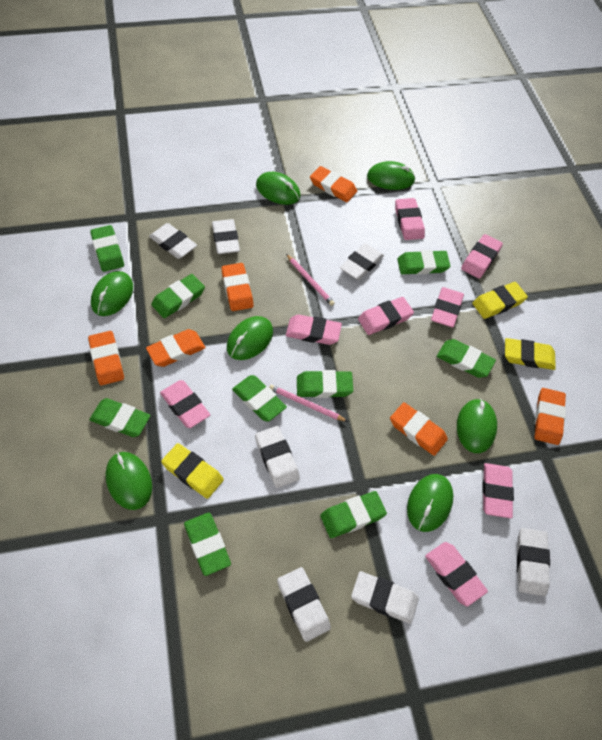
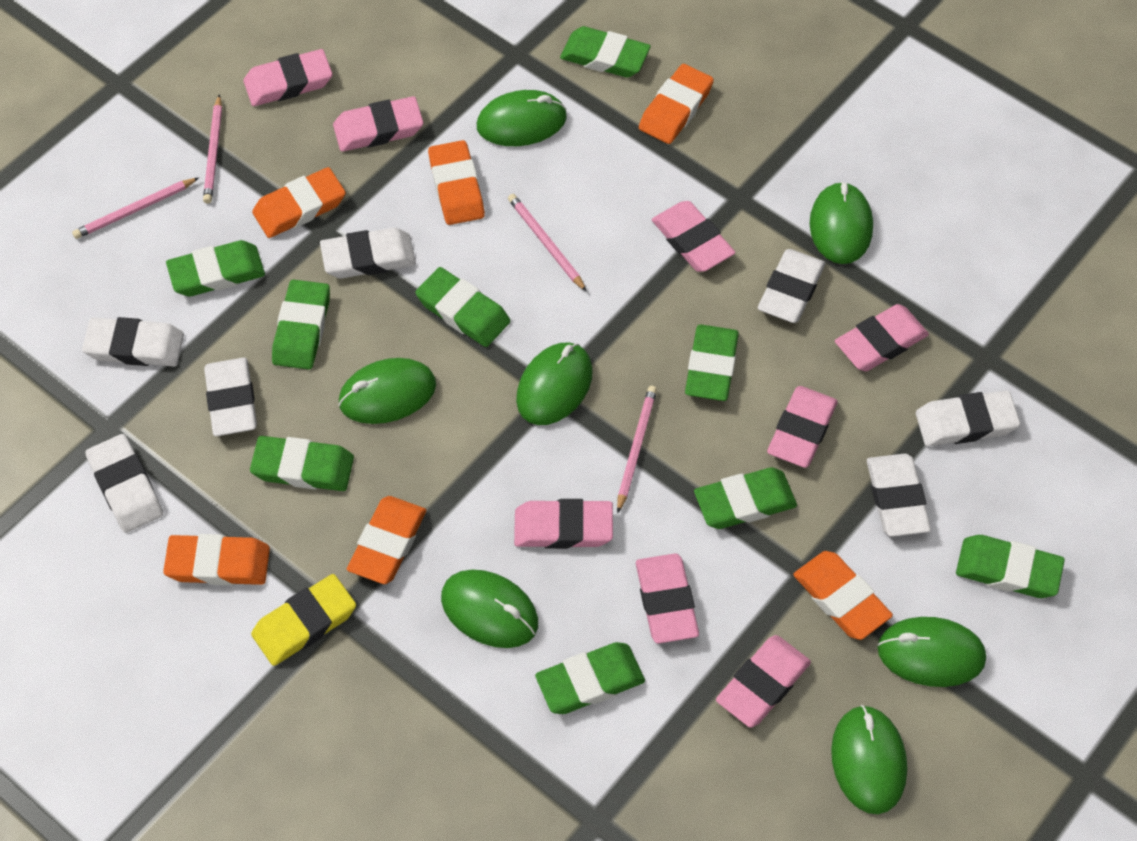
pink pencil: [269,385,348,422] [286,254,335,306] = 2 -> [72,178,199,239] [203,94,222,204] [508,194,587,292] [617,386,657,513] = 4
yellow eraser: [161,443,224,499] [473,282,528,319] [505,338,556,370] = 3 -> [251,574,356,666] = 1

